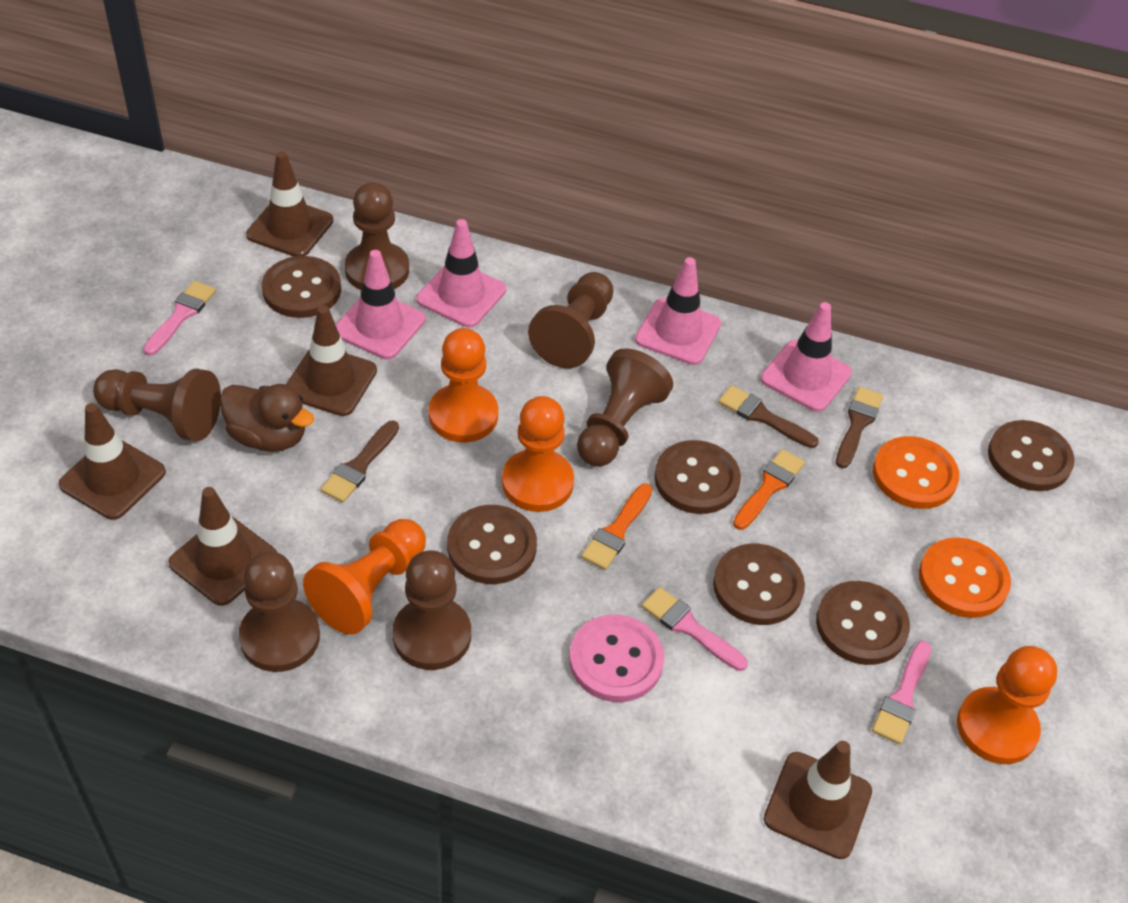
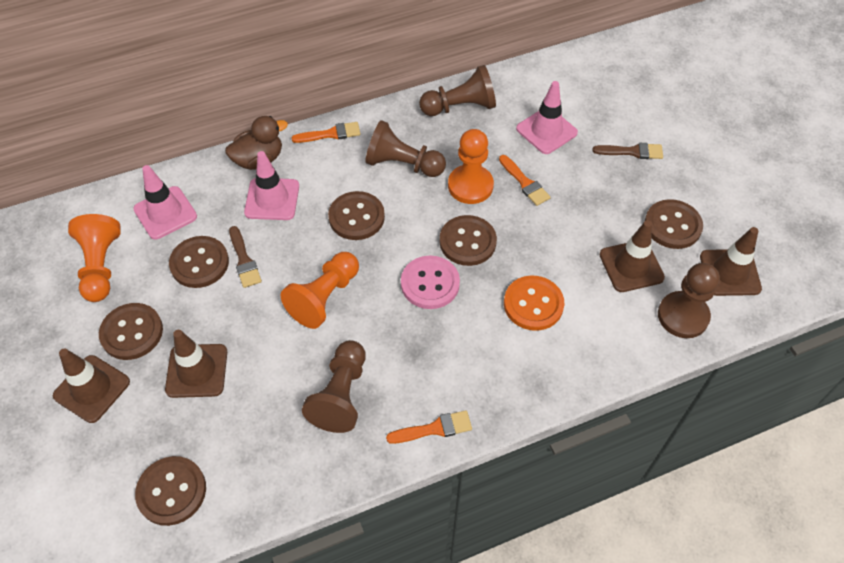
brown brush: [320,420,399,503] [718,385,819,448] [836,386,883,469] = 3 -> [229,226,262,288] [592,143,663,159] = 2
brown pawn: [93,368,221,442] [239,551,320,672] [345,182,409,290] [392,550,471,670] [528,272,613,368] [577,348,673,467] = 6 -> [302,340,366,433] [365,120,446,177] [419,65,496,116] [658,263,720,338] = 4
brown traffic cone: [59,403,166,520] [168,487,277,606] [246,151,333,257] [286,305,377,416] [764,741,872,859] = 5 -> [53,349,130,423] [165,330,227,398] [599,220,665,292] [700,227,762,296] = 4
orange brush: [581,483,652,570] [733,449,805,530] = 2 -> [291,122,361,143] [386,410,472,444] [499,155,551,206] = 3
orange button: [873,436,959,509] [919,538,1011,618] = 2 -> [504,275,564,331] = 1
orange pawn: [303,519,426,635] [429,328,498,443] [502,396,574,512] [957,646,1057,764] = 4 -> [68,214,121,302] [280,252,359,329] [448,129,494,204] = 3
pink brush: [143,281,216,356] [642,587,748,671] [872,641,931,744] = 3 -> none = 0
pink traffic cone: [336,250,426,359] [417,219,506,328] [635,257,721,365] [761,302,852,412] = 4 -> [133,165,197,239] [244,151,299,220] [516,81,578,154] = 3

